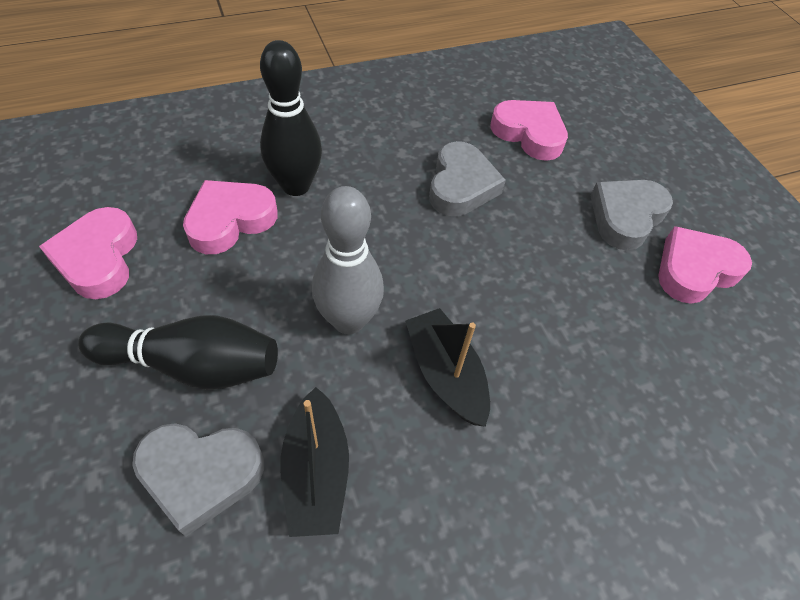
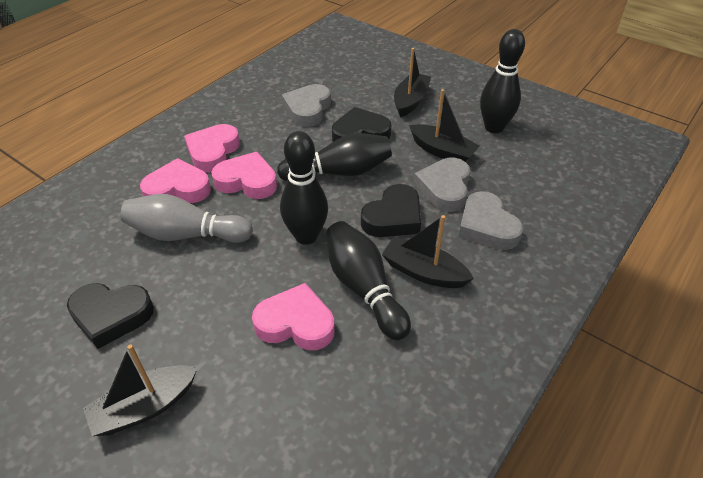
black boat: [280,387,349,537] [405,308,490,427] = 2 -> [83,344,197,436] [382,215,474,288] [394,48,431,117] [409,89,480,162] = 4
black bowling pin: [78,315,278,390] [260,40,322,196] = 2 -> [277,133,392,181] [280,131,328,245] [326,221,411,340] [480,29,525,133] = 4
black heart: none = 0 -> [67,283,154,349] [332,107,391,142] [361,184,421,237] = 3

